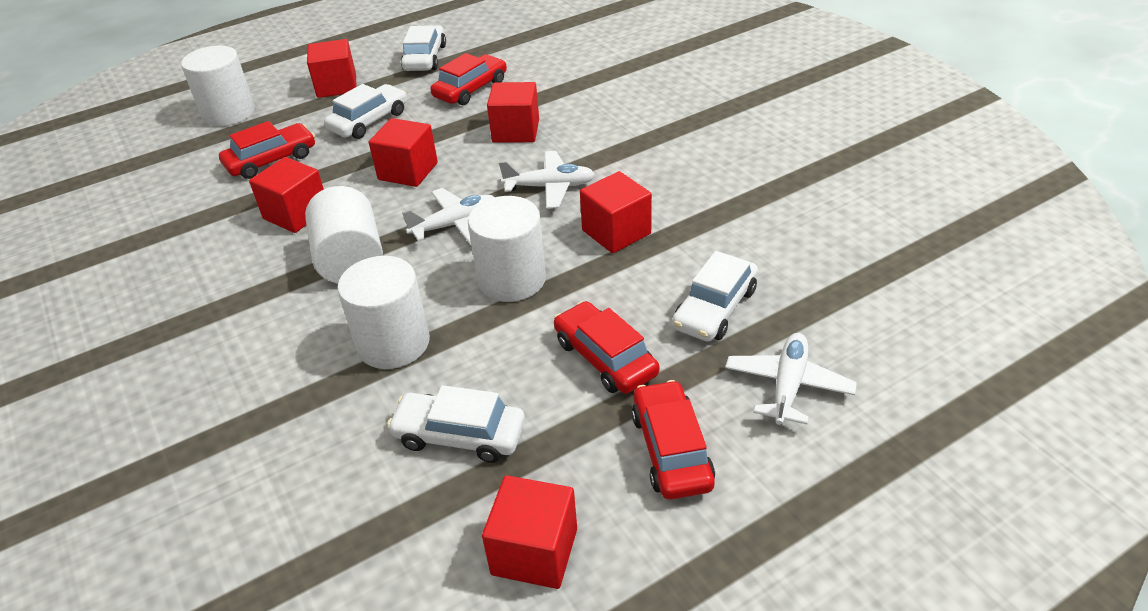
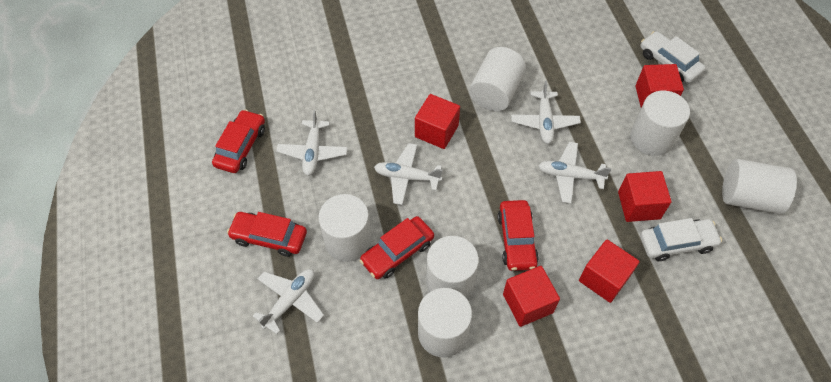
red cube: [249,157,324,233] [307,39,357,98] [369,118,438,187] [482,475,577,589] [487,82,539,143] [580,171,652,253] = 6 -> [415,94,460,149] [503,266,560,327] [579,239,640,303] [618,171,672,222] [635,64,684,107] = 5
white car: [324,84,407,139] [387,385,525,463] [401,25,446,71] [672,251,758,342] = 4 -> [640,218,722,261] [641,31,705,83] = 2
white cylinder: [181,45,255,127] [305,186,383,284] [337,256,430,369] [468,196,546,302] = 4 -> [318,194,372,262] [418,288,472,357] [426,236,479,298] [469,47,526,111] [631,90,690,156] [722,159,797,214] = 6
white plane: [402,188,494,245] [499,151,595,209] [725,333,857,425] = 3 -> [253,269,324,335] [276,110,348,176] [374,143,442,205] [511,81,581,144] [538,142,612,204] = 5

